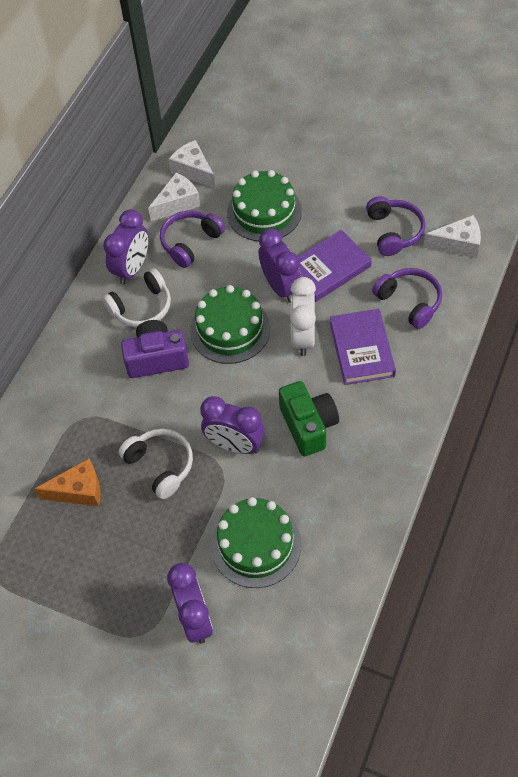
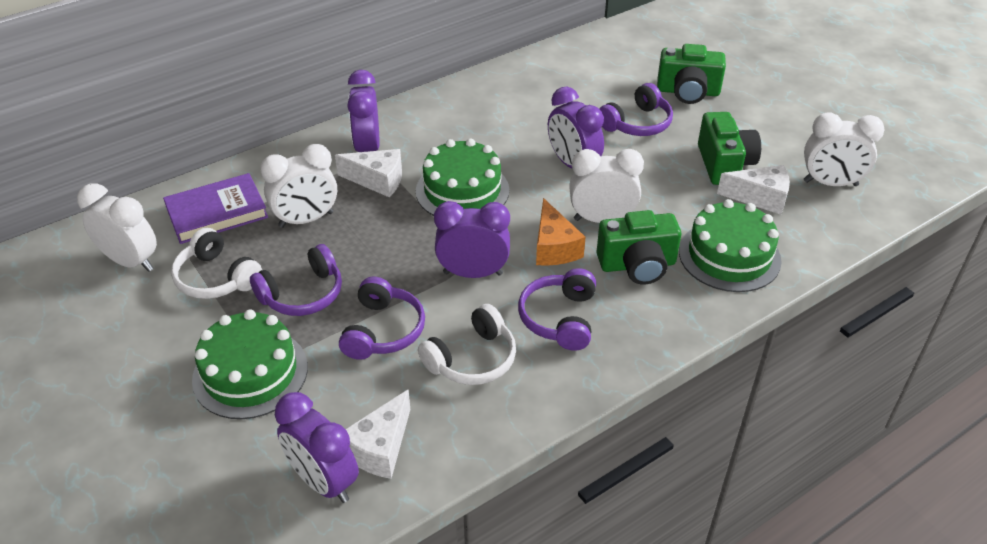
green camera: [279,381,339,456] = 1 -> [596,210,681,285] [657,44,726,104] [698,112,761,185] = 3
purple book: [298,230,372,302] [330,309,396,385] = 2 -> [163,173,268,244] = 1
purple camera: [121,320,189,378] = 1 -> none = 0
purple headphones: [160,211,225,268] [366,196,426,256] [372,268,442,329] = 3 -> [250,244,342,316] [339,277,425,360] [518,268,596,351] [599,83,673,136] = 4
white clock: [290,277,316,356] = 1 -> [77,183,157,272] [260,144,337,228] [569,149,644,223] [804,112,884,186] = 4

